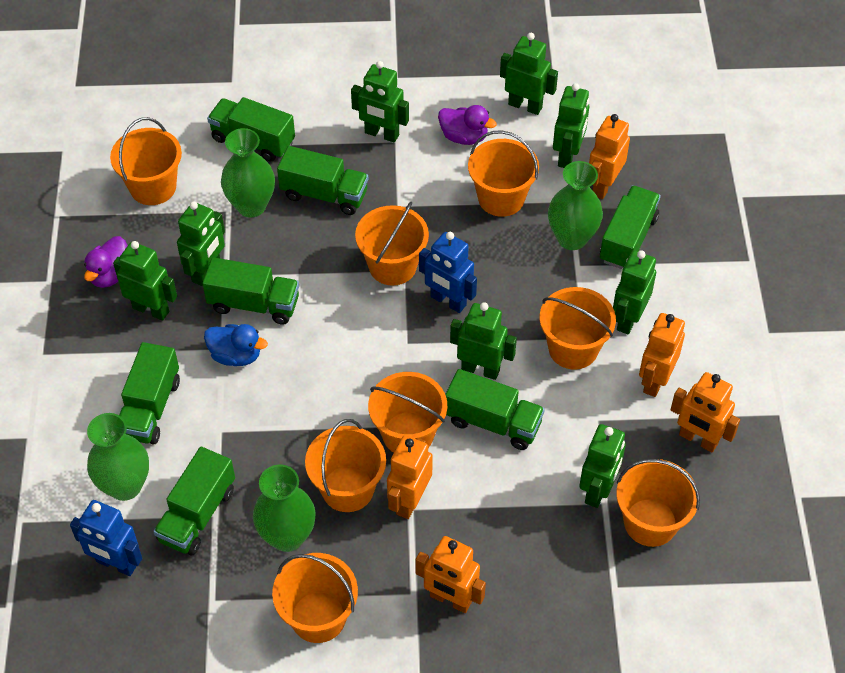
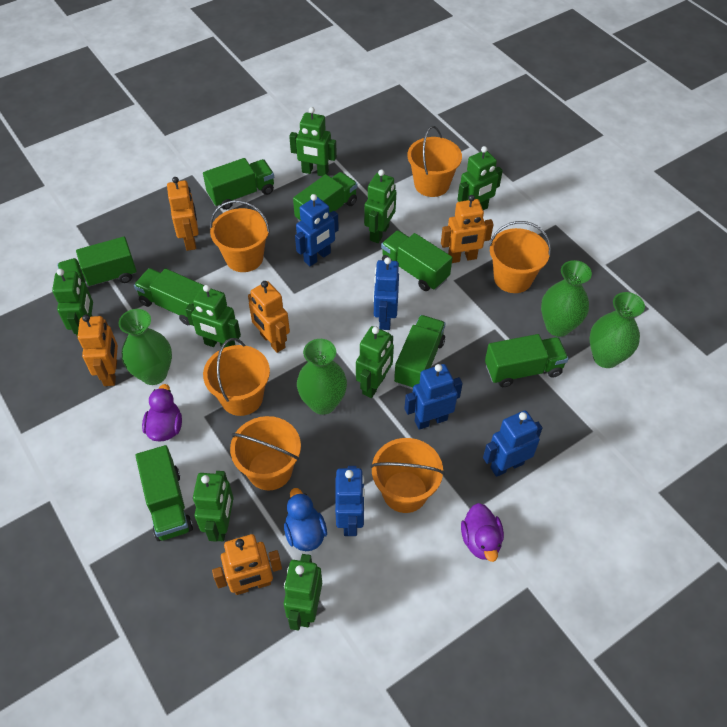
blue robot: [70,500,142,576] [419,232,477,313] = 2 -> [295,194,339,267] [335,466,365,536] [373,257,399,330] [404,364,463,430] [483,410,543,477] = 5
green truck: [119,342,180,444] [153,447,235,555] [202,257,299,325] [207,97,295,162] [277,146,368,215] [445,369,545,450] [600,185,661,269] = 7 -> [57,237,137,287] [134,268,204,325] [136,445,193,541] [203,158,274,210] [293,172,357,222] [381,230,452,291] [394,315,446,390] [485,334,569,387] = 8
orange bucket: [110,117,182,205] [272,553,358,643] [305,419,386,512] [355,202,429,286] [368,372,447,453] [468,130,539,217] [540,287,616,370] [616,459,700,547] = 8 -> [203,338,270,416] [210,200,270,272] [230,416,301,490] [370,438,444,513] [408,126,462,197] [489,221,551,293] = 6

